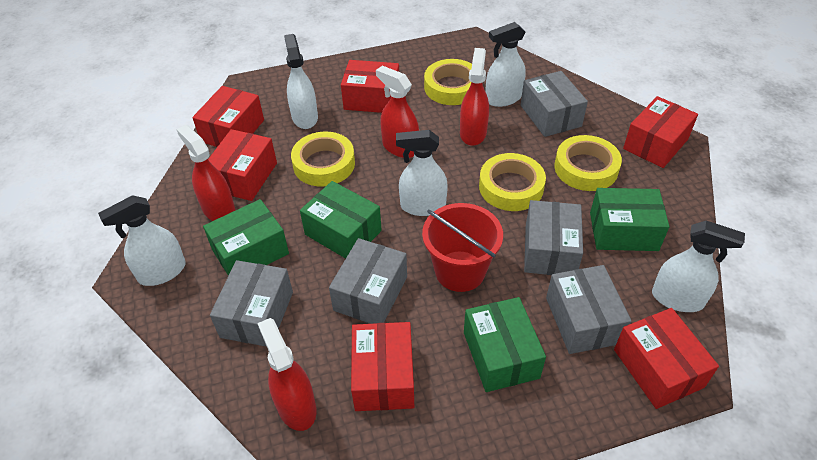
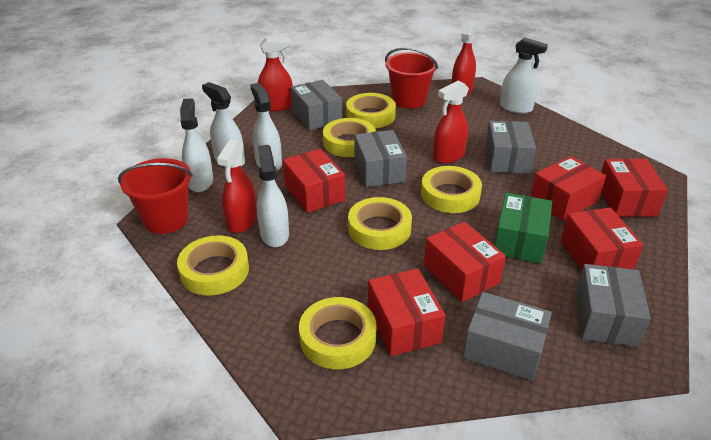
green box: [203,199,289,276] [300,181,382,259] [464,297,546,392] [590,188,670,251] = 4 -> [494,193,552,264] = 1
red bucket: [422,203,503,292] = 1 -> [118,158,193,234] [385,48,438,109] = 2
yellow tape: [291,132,355,187] [424,59,472,105] [479,153,546,211] [554,135,622,191] = 4 -> [177,235,249,296] [299,297,376,369] [323,118,376,157] [346,93,396,128] [348,197,412,250] [421,166,482,213] = 6

